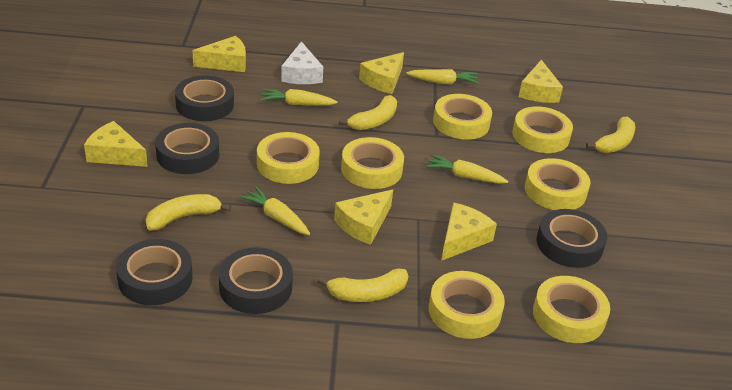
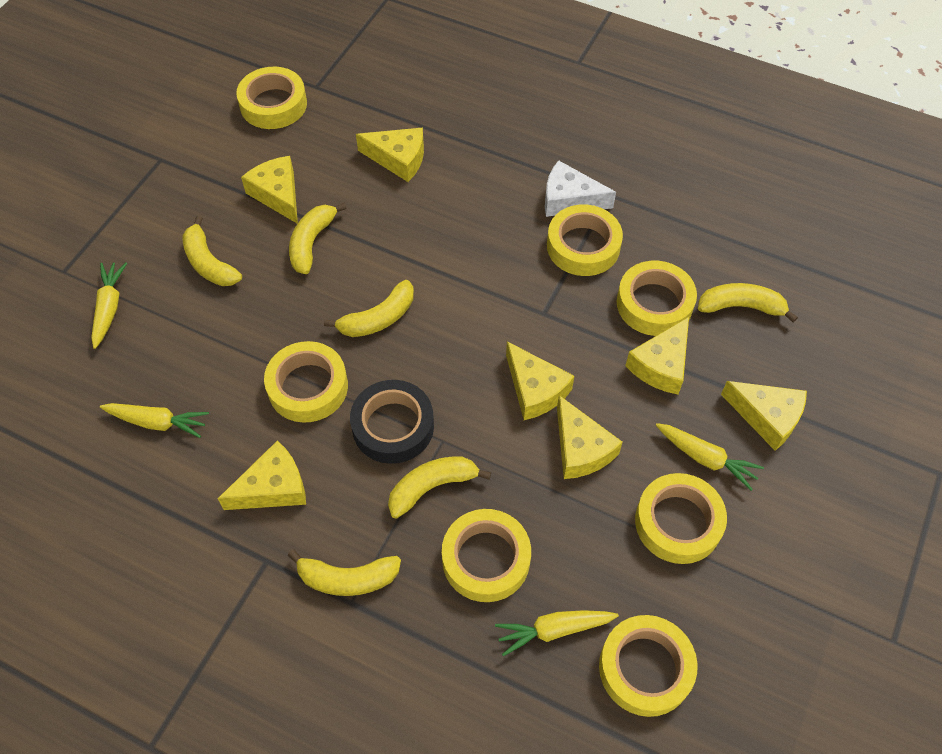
black tape: [116,239,193,305] [155,123,219,174] [175,75,234,121] [219,247,293,314] [536,209,607,268] = 5 -> [350,380,434,464] = 1
yellow banana: [146,194,231,230] [317,268,408,302] [339,95,397,130] [586,117,635,153] = 4 -> [182,216,242,286] [288,550,401,596] [289,203,347,274] [324,280,414,337] [388,456,491,519] [698,283,798,323] = 6
yellow cheese: [84,121,148,167] [192,36,246,72] [334,189,393,245] [359,52,404,94] [441,203,497,261] [518,60,563,103] = 6 -> [218,440,306,510] [241,156,298,224] [356,128,424,182] [506,342,574,420] [557,395,623,479] [625,317,689,395] [721,381,807,451] = 7

